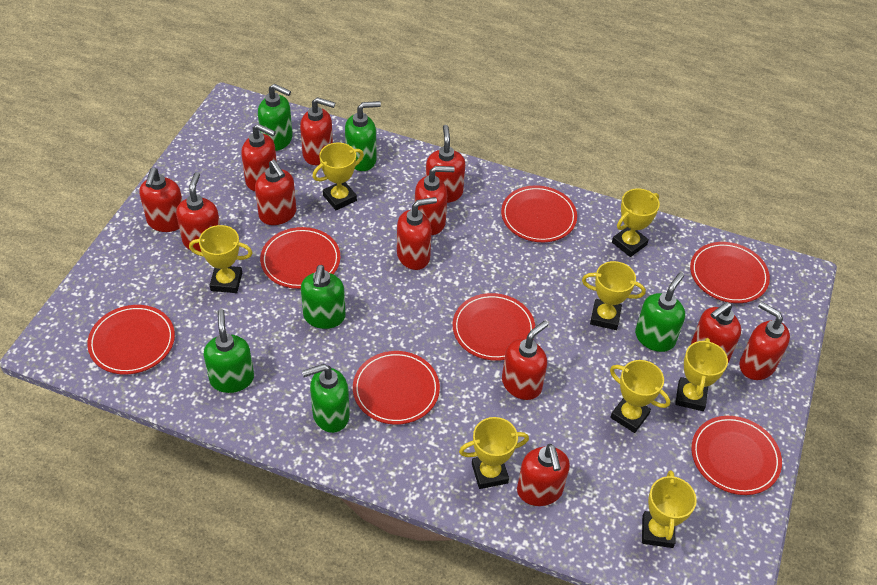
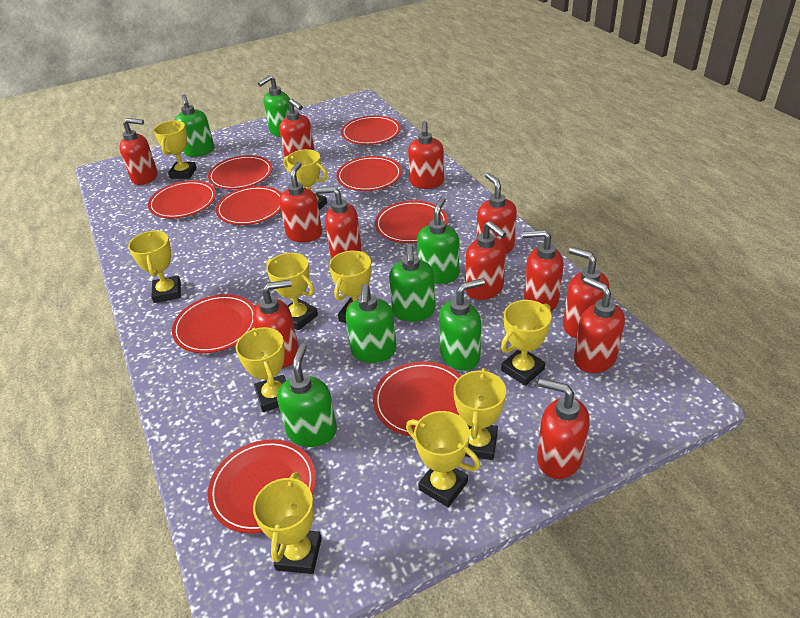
green soap dispenser: [203,309,254,393] [258,84,293,151] [301,265,345,329] [302,364,350,433] [345,101,381,171] [635,272,685,352] = 6 -> [175,94,214,157] [258,75,290,137] [277,343,337,447] [346,284,396,363] [389,244,435,322] [417,197,459,284] [439,278,485,371] = 7
red plate: [87,305,175,374] [260,227,341,289] [353,351,440,425] [453,293,535,361] [501,185,577,242] [690,242,770,303] [691,416,782,495] = 7 -> [148,181,216,218] [172,294,255,353] [208,155,272,189] [208,439,316,534] [216,186,282,225] [336,156,402,191] [341,116,401,145] [373,361,461,437] [375,201,448,243] = 9
yellow trophy: [189,225,253,293] [312,143,364,210] [459,417,529,489] [582,261,646,330] [610,360,670,433] [612,188,660,257] [642,470,697,548] [675,338,728,411] = 8 -> [128,231,181,303] [154,121,197,179] [236,327,286,412] [253,472,322,574] [266,253,318,330] [283,149,328,210] [329,251,372,323] [406,411,480,507] [453,368,506,460] [501,300,552,386] = 10

